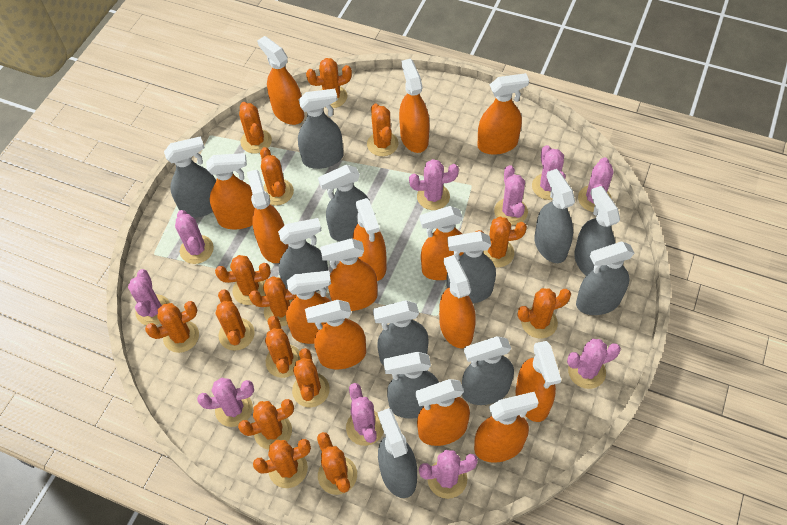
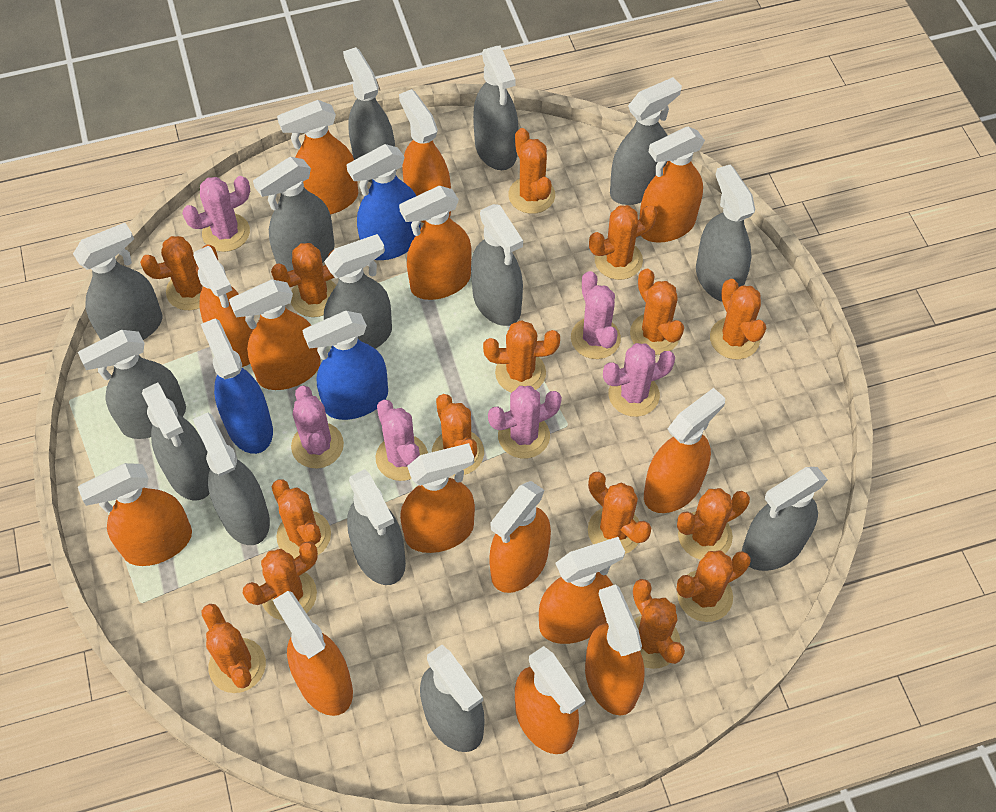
blue spray bottle: none = 0 -> [201,318,273,454] [302,311,388,420] [346,144,421,260] = 3
grey spray bottle: [164,136,216,218] [278,218,328,292] [298,89,343,169] [318,165,370,241] [373,300,428,366] [378,408,417,498] [383,352,439,419] [446,231,496,303] [462,336,514,405] [534,169,575,263] [574,186,620,276] [576,242,635,315] = 12 -> [73,223,162,340] [78,330,186,439] [142,383,210,500] [193,413,270,545] [253,157,335,272] [324,234,392,349] [343,47,395,183] [347,469,406,585] [420,645,484,752] [471,204,523,326] [473,46,518,170] [610,77,682,205] [696,165,755,302] [742,467,828,571] = 14
pink cactus: [128,269,170,325] [175,210,214,264] [197,378,254,427] [346,383,384,446] [409,159,459,210] [419,450,478,499] [494,165,528,225] [532,145,566,200] [567,339,621,389] [578,157,614,212] = 10 -> [182,176,250,252] [291,386,344,468] [376,400,428,481] [488,386,562,459] [571,271,621,359] [603,343,676,417] = 6

